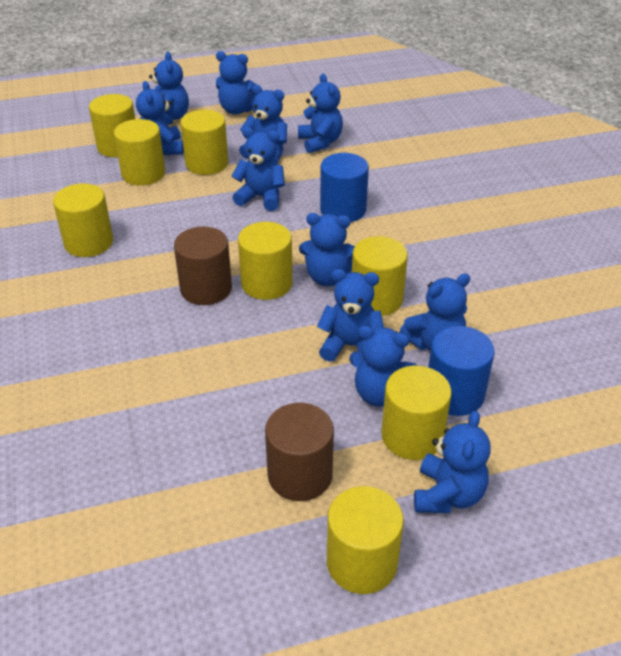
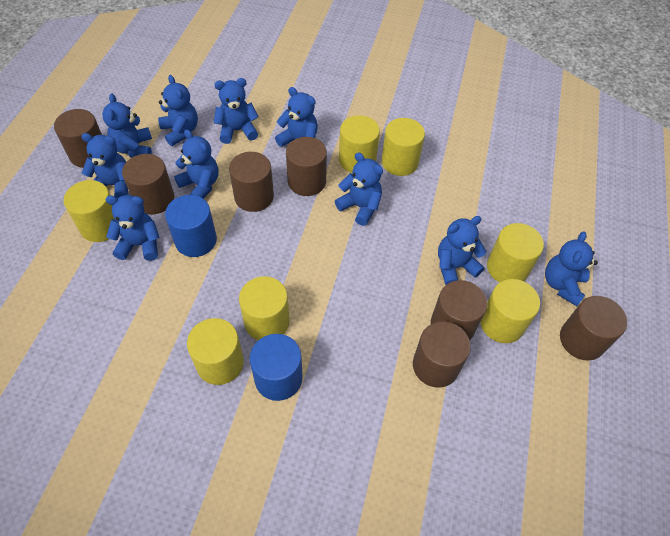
blue teddy bear: [136,81,184,155] [149,52,189,124] [216,51,257,115] [232,127,285,211] [239,85,287,163] [298,74,343,154] [299,213,355,286] [317,269,384,362] [349,326,418,407] [399,273,470,351] [414,411,491,513] = 11 -> [81,133,128,198] [102,94,152,158] [106,195,160,261] [158,75,198,146] [174,129,219,199] [214,78,258,144] [275,87,318,147] [335,152,383,226] [438,216,486,285] [545,231,598,306] = 10
brown cylinder: [174,227,232,305] [265,403,334,501] = 2 -> [54,109,102,168] [122,154,174,215] [229,152,274,212] [286,137,327,196] [413,321,471,388] [431,280,487,340] [560,296,627,361] = 7
yellow cylinder: [53,183,113,257] [89,94,135,157] [114,119,165,185] [180,110,228,175] [238,222,293,300] [327,486,404,594] [352,236,408,316] [381,366,452,460] = 8 -> [64,180,115,242] [187,318,244,385] [239,276,290,340] [339,115,380,173] [381,118,425,176] [480,279,540,343] [487,223,544,283] = 7

